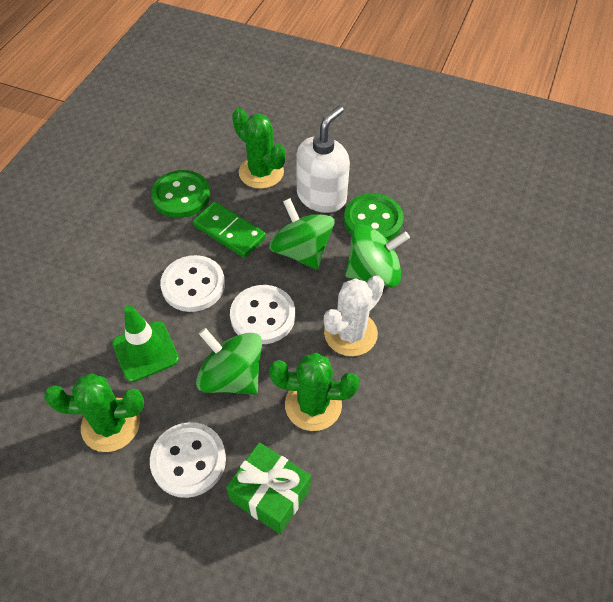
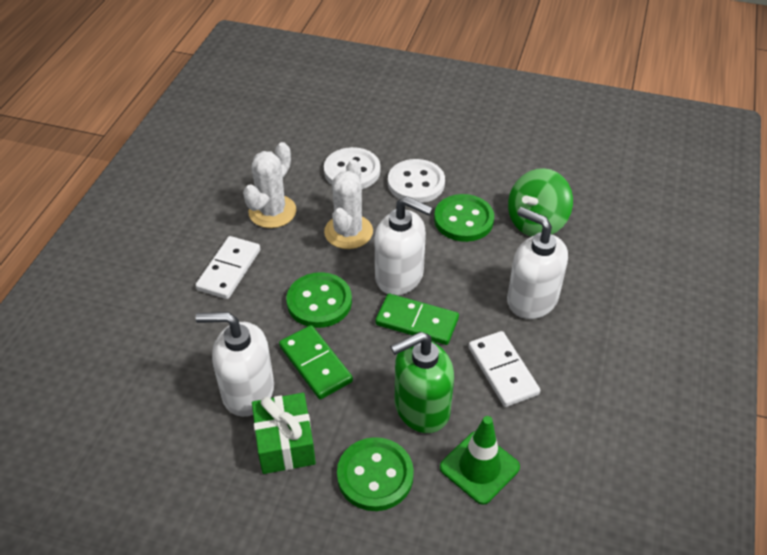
green button: [151,170,210,218] [344,193,404,241] = 2 -> [287,272,352,328] [337,437,414,511] [434,194,494,242] = 3
green cactus: [44,373,144,452] [232,108,286,189] [269,353,359,431] = 3 -> none = 0
green domino: [193,202,266,258] = 1 -> [279,325,353,399] [375,294,459,345] = 2
green soap dispenser: none = 0 -> [390,332,454,433] = 1
green spinning top: [196,328,262,395] [269,198,335,270] [345,224,410,287] = 3 -> [508,168,573,237] = 1
white button: [150,422,226,498] [160,255,225,312] [230,285,295,344] = 3 -> [324,147,380,189] [388,159,445,203] = 2
white cactus: [324,276,384,356] = 1 -> [243,142,296,228] [324,160,373,249] = 2
white domino: none = 0 -> [195,236,260,299] [468,331,540,407] = 2
white soap dispenser: [296,106,350,213] = 1 -> [196,312,274,417] [375,196,433,295] [507,207,568,319] = 3

